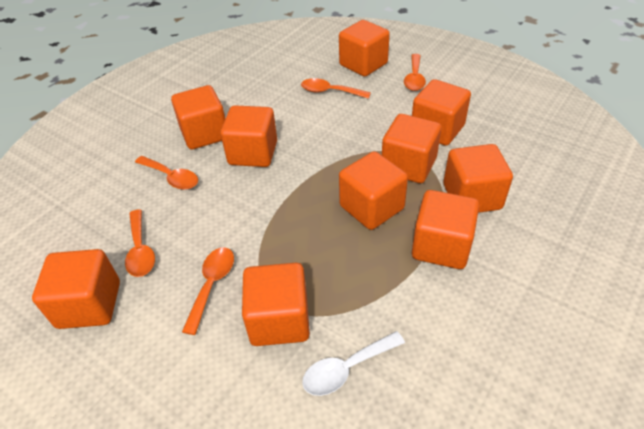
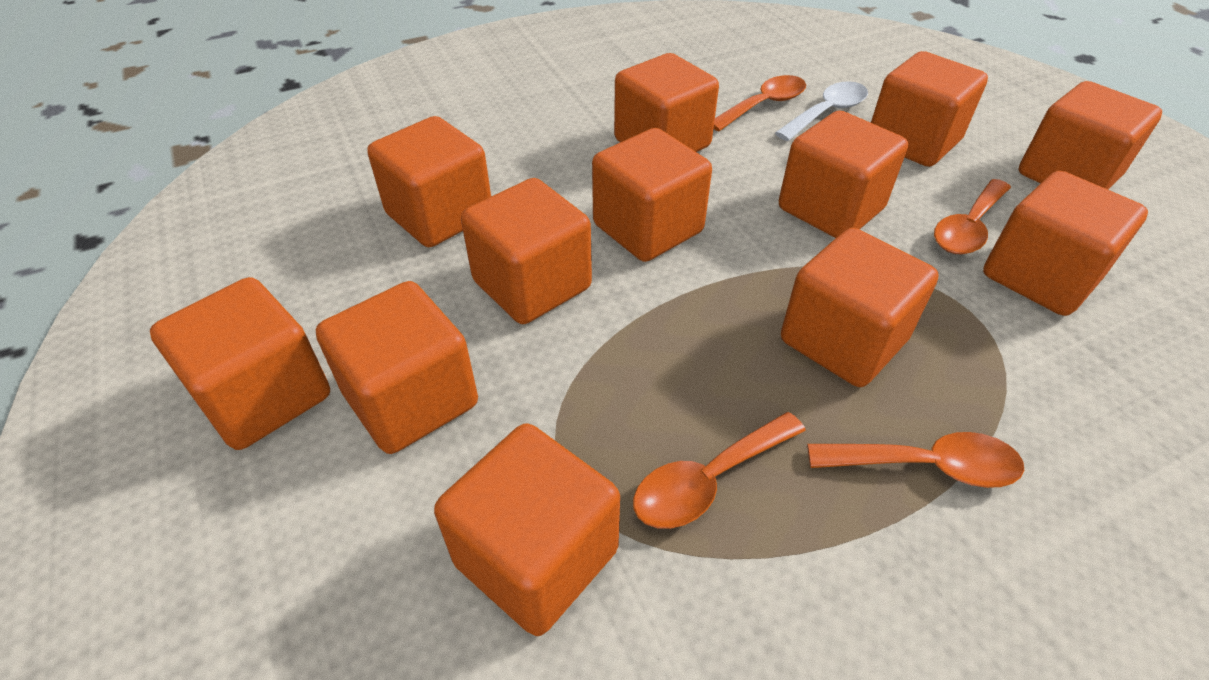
orange cube: [32,249,120,329] [171,85,225,149] [221,105,277,167] [242,263,310,346] [339,20,390,77] [339,151,408,230] [382,114,441,183] [412,79,471,146] [412,190,479,269] [444,144,513,213] = 10 -> [150,277,330,450] [316,281,478,454] [367,116,491,247] [434,424,620,636] [461,178,592,324] [592,128,712,262] [614,53,719,152] [779,111,908,238] [781,228,939,387] [871,51,988,167] [983,171,1148,316] [1019,81,1162,189] = 12
orange spoon: [125,209,155,277] [135,156,198,190] [182,247,234,335] [301,78,371,99] [404,54,426,91] = 5 -> [633,412,806,529] [714,75,806,131] [807,432,1024,488] [934,179,1011,254] = 4

